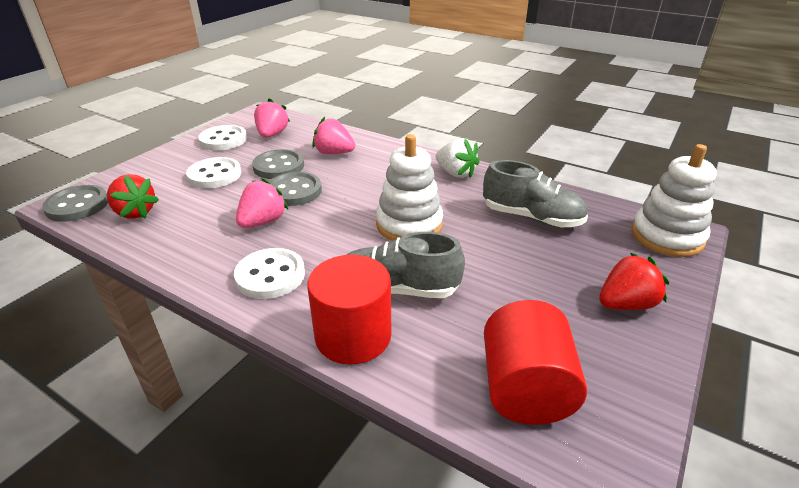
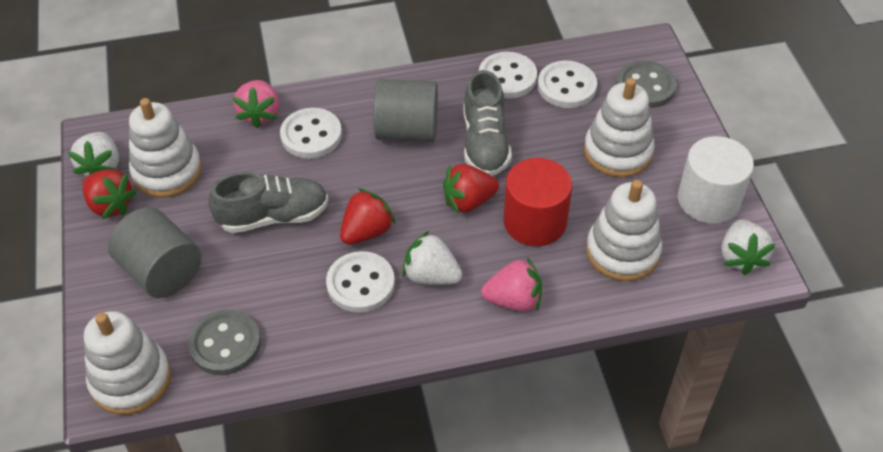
grey button: [42,185,108,222] [252,149,304,179] [269,172,322,206] = 3 -> [188,309,261,375] [616,61,677,108] = 2
grey cylinder: none = 0 -> [108,207,201,298] [374,79,438,142] = 2
pink strawberry: [236,178,288,228] [254,99,290,138] [312,117,355,154] = 3 -> [233,80,279,128] [481,257,542,312] = 2
red cylinder: [307,255,392,365] [484,300,587,425] = 2 -> [503,158,572,246] = 1
red strawberry: [107,174,159,219] [599,253,669,310] = 2 -> [82,169,137,219] [340,188,396,245] [443,164,499,214] = 3
white button: [186,157,241,188] [198,125,247,150] [234,248,305,299] = 3 -> [280,108,342,158] [326,251,395,313] [479,52,537,99] [538,61,597,108] = 4
white cylinder: none = 0 -> [678,136,754,224] = 1
white stacking toy: [376,134,443,241] [631,144,717,257] = 2 -> [84,311,171,415] [129,98,202,198] [584,78,655,177] [586,180,662,281] = 4
white strawberry: [436,138,480,178] = 1 -> [68,132,119,176] [402,231,462,285] [722,219,775,275] = 3

